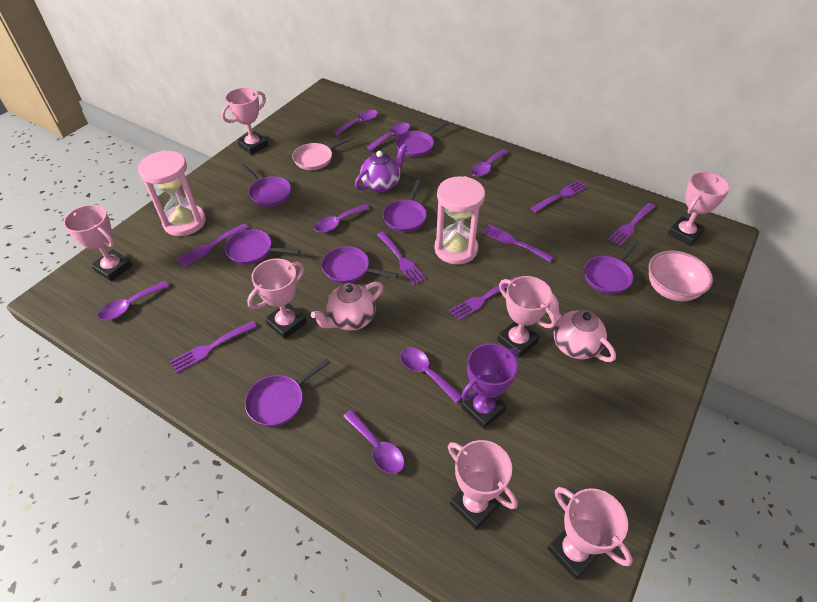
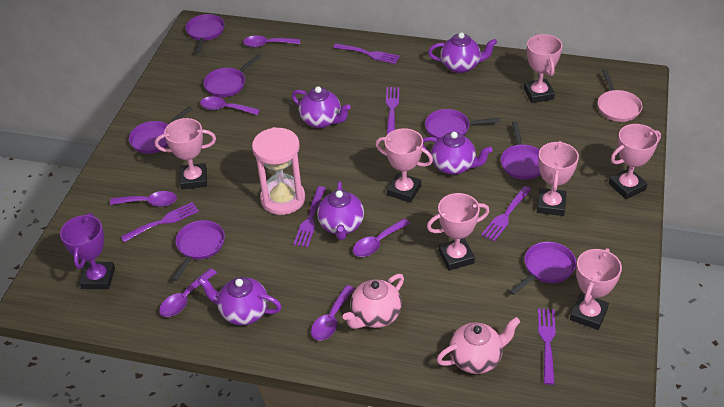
pink bowl: [648,250,713,302] = 1 -> none = 0
pink hourglass: [138,150,206,236] [434,176,485,265] = 2 -> [252,127,305,215] = 1
purple fork: [170,321,257,373] [177,223,249,267] [377,231,426,285] [449,276,517,321] [482,224,554,262] [531,180,588,212] [608,203,655,246] = 7 -> [121,202,199,242] [293,186,326,247] [333,43,400,64] [386,87,399,135] [481,186,532,242] [538,308,556,385] = 6
purple spoon: [98,281,169,320] [314,204,370,233] [333,110,378,135] [343,410,405,474] [367,122,410,151] [400,347,462,403] [470,149,509,177] = 7 -> [110,191,177,207] [159,268,217,317] [200,96,260,115] [243,36,300,47] [311,285,355,341] [353,218,410,257] = 6
purple teapot: [355,144,407,192] = 1 -> [198,277,282,325] [292,86,351,128] [317,181,364,240] [423,132,493,175] [428,32,497,73] = 5

